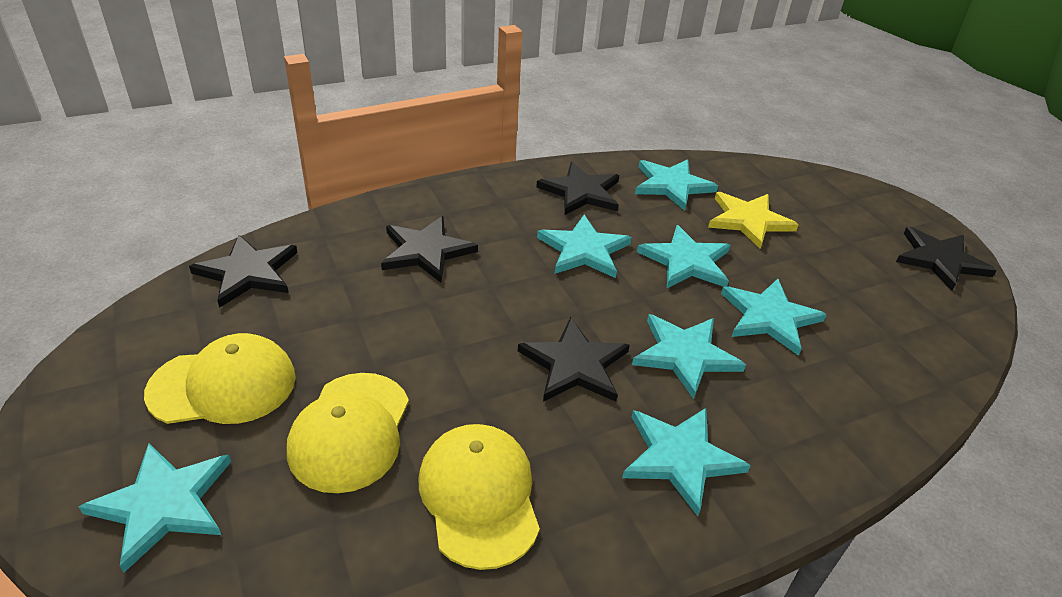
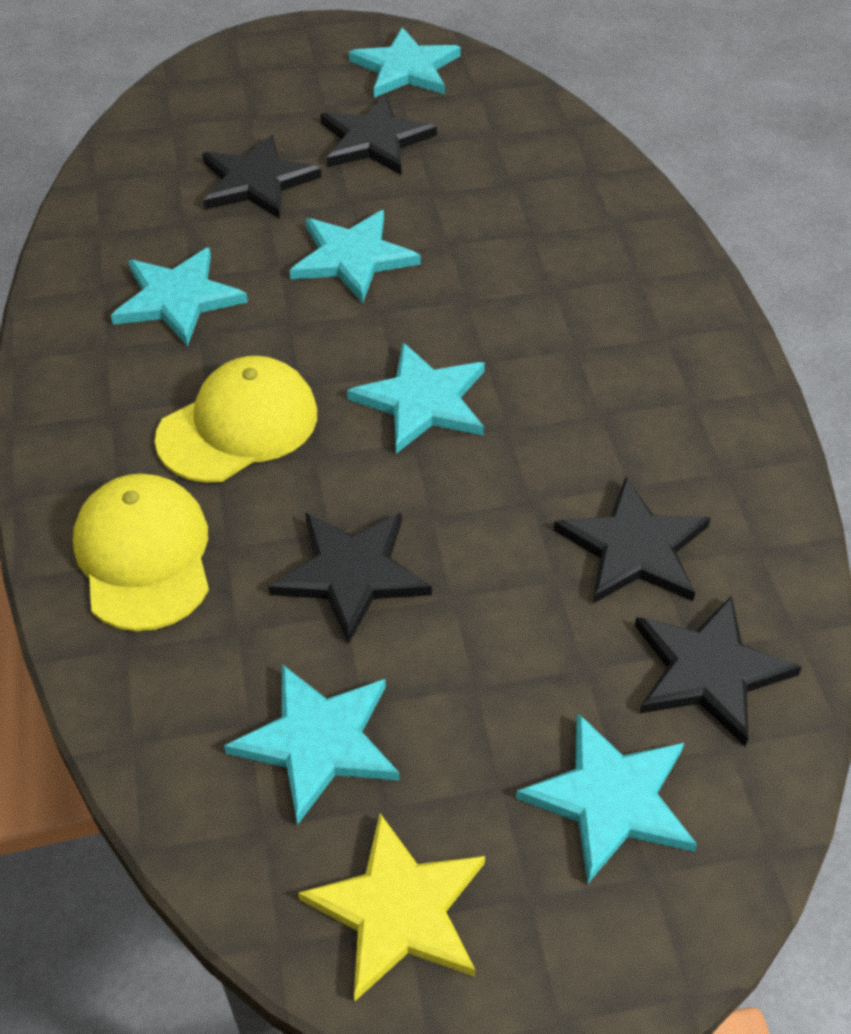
turquoise star: [79,443,231,573] [537,215,632,278] [622,408,751,516] [632,314,746,399] [635,159,718,211] [637,225,730,288] [721,279,827,356] = 7 -> [111,247,248,346] [224,664,400,825] [290,210,421,303] [347,342,485,454] [349,27,461,97] [516,713,697,883] = 6
yellow cap: [144,333,296,424] [287,373,409,493] [419,424,540,570] = 3 -> [73,474,209,631] [155,356,317,483] = 2

